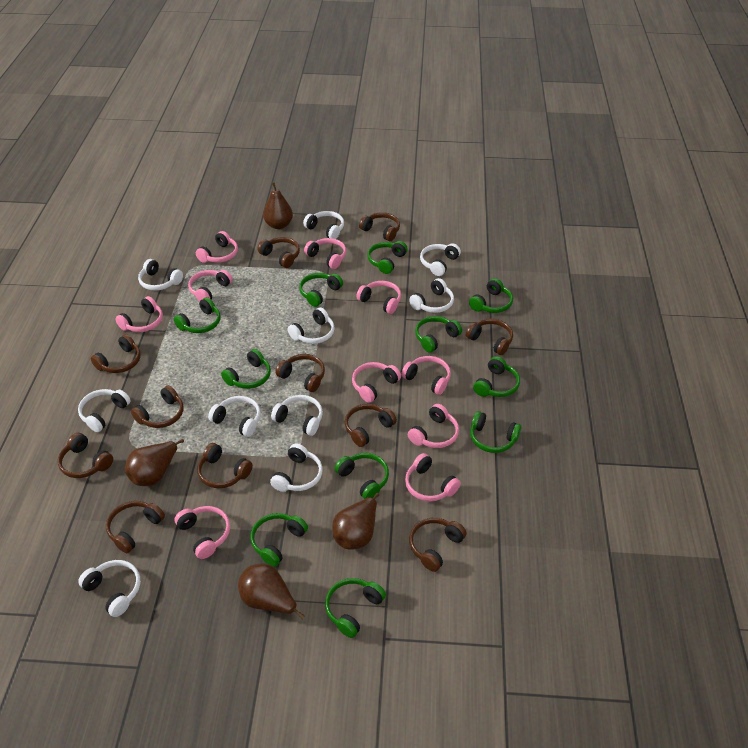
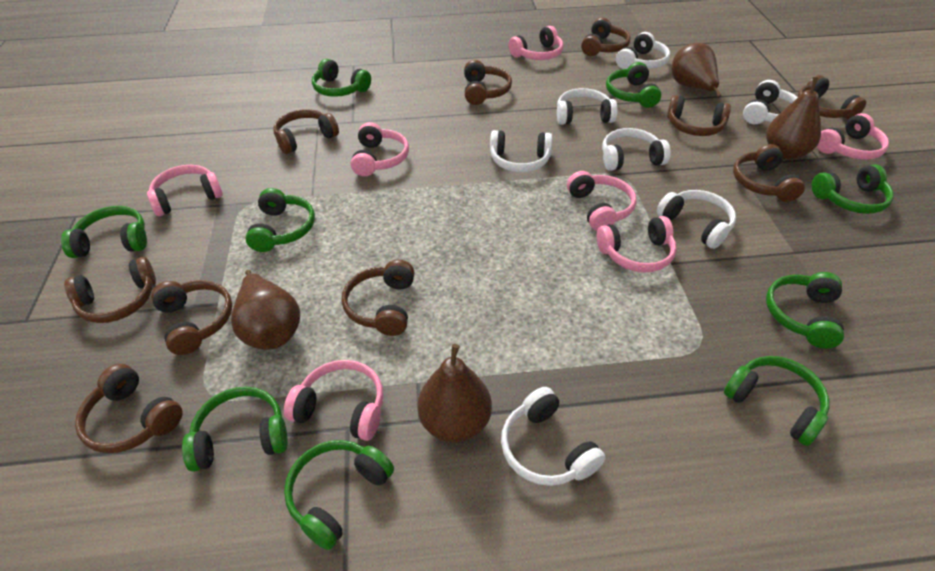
brown headphones: [58,433,113,478] [91,334,141,373] [106,501,165,553] [131,385,183,428] [197,443,253,488] [257,237,300,268] [276,354,325,392] [345,403,397,447] [359,212,400,241] [409,518,467,572] [466,319,513,355] = 11 -> [64,257,156,323] [75,364,183,453] [151,280,233,355] [274,109,339,154] [342,260,415,336] [464,60,512,105] [581,18,631,56] [667,95,731,136] [733,144,805,202] [798,75,866,120] = 10
green headphones: [174,297,221,333] [221,349,271,389] [250,513,308,567] [299,273,343,307] [325,578,386,638] [335,453,389,499] [367,241,408,274] [415,316,462,352] [469,278,513,313] [470,411,522,453] [473,356,520,397] = 11 -> [61,206,147,258] [182,387,288,472] [245,188,315,252] [284,440,394,550] [312,59,371,97] [606,62,661,108] [724,356,830,446] [766,272,844,349] [812,164,894,214] = 9
pink headphones: [115,296,163,332] [174,506,230,559] [188,270,232,301] [196,231,238,263] [304,238,346,269] [352,362,401,403] [356,281,401,314] [401,356,451,395] [405,453,461,501] [408,404,459,448] = 10 -> [147,165,223,216] [284,360,383,441] [351,122,409,176] [509,26,563,60] [567,171,637,231] [597,216,676,272] [817,113,889,160] = 7
white headphones: [78,389,131,432] [78,560,140,617] [138,259,183,291] [208,396,261,437] [270,444,323,492] [271,395,323,436] [288,307,335,344] [303,211,344,239] [409,278,454,313] [420,243,461,276] = 10 -> [490,130,552,172] [501,387,606,486] [557,88,618,125] [602,128,671,171] [616,32,670,69] [657,190,736,249] [743,80,798,124] = 7

